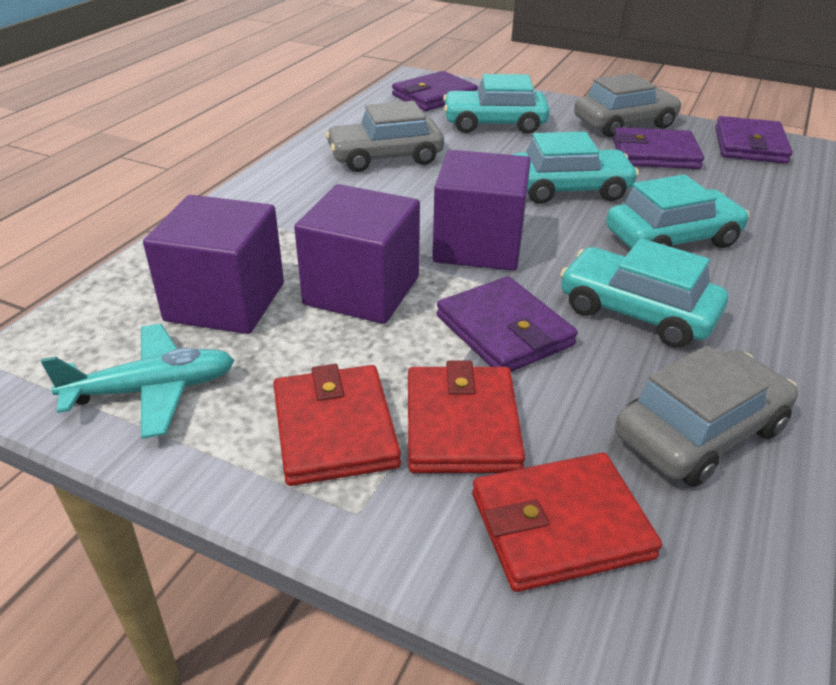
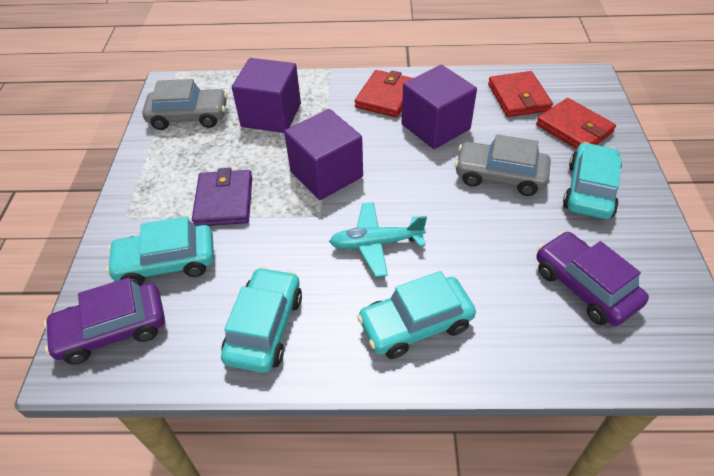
grey car: [325,101,444,172] [574,73,682,137] [615,345,798,487] = 3 -> [142,79,227,130] [455,134,551,196] = 2
purple car: none = 0 -> [44,278,165,364] [537,231,649,326] = 2
purple wallet: [392,71,478,111] [437,276,578,372] [613,127,704,169] [715,116,793,164] = 4 -> [192,168,252,226] = 1

